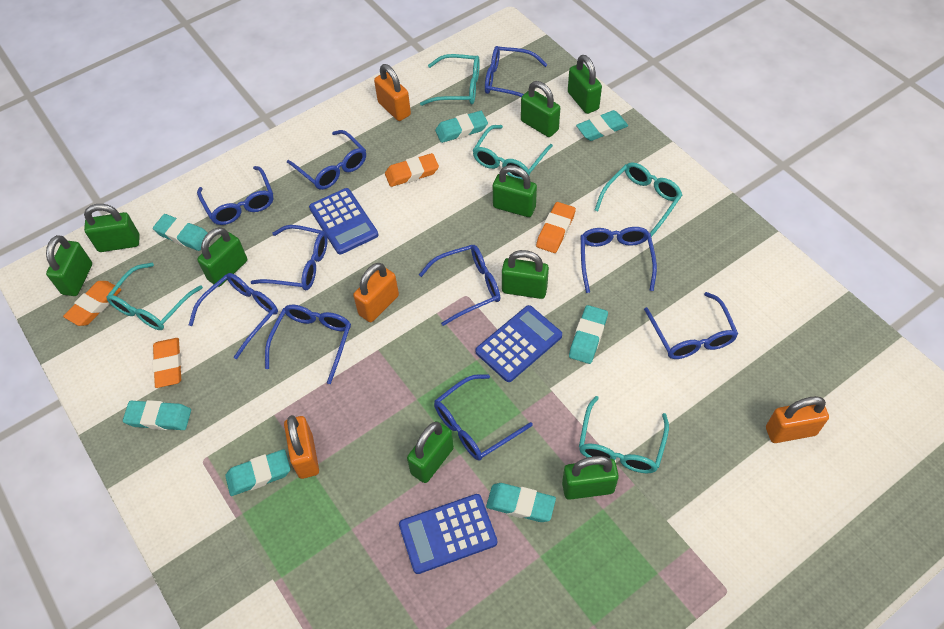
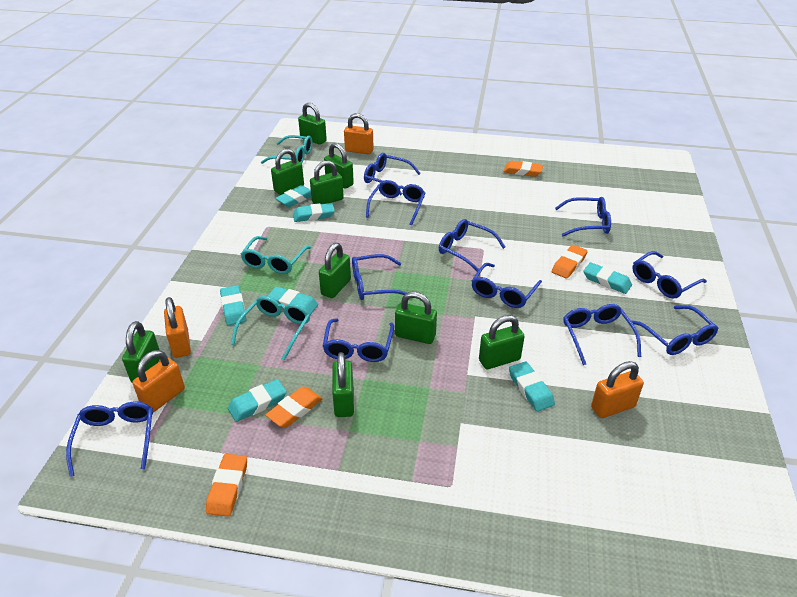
blue calculator: [309,188,378,254] [399,494,497,574] [475,305,562,382] = 3 -> none = 0
blue glasses: [189,273,278,359] [197,166,274,225] [251,225,328,290] [265,305,351,384] [287,130,366,190] [419,245,500,326] [434,374,533,461] [485,46,547,97] [581,227,657,293] [644,292,738,359] = 10 -> [66,402,153,477] [323,318,394,362] [352,254,407,300] [364,153,421,195] [366,180,425,225] [439,219,505,271] [472,263,542,308] [555,197,611,236] [563,304,641,365] [632,251,707,299] [632,305,718,355] = 11
turquoise glasses: [106,263,203,330] [420,54,480,106] [472,125,553,179] [579,396,669,473] [595,162,682,237] = 5 -> [231,296,310,361] [241,236,311,274] [261,135,312,164] = 3

